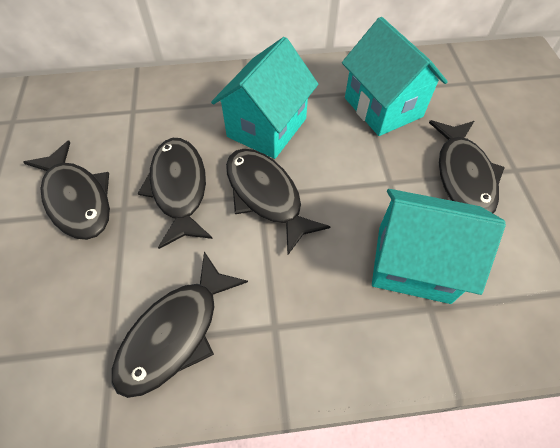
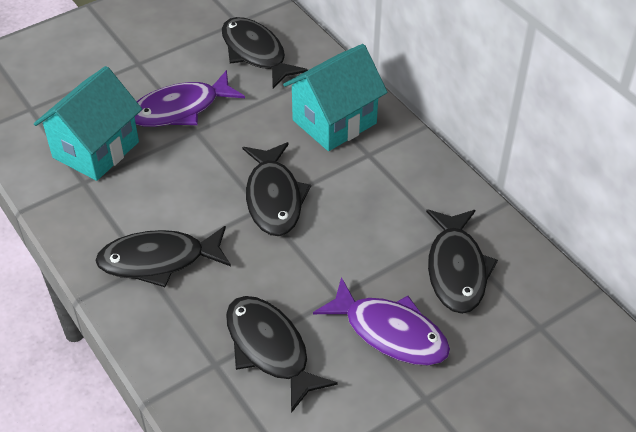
purple fish: none = 0 -> [135,70,245,127] [313,277,450,365] = 2
turquoise house: [211,37,318,159] [342,17,448,136] [372,189,506,304] = 3 -> [34,66,142,181] [283,44,388,151] = 2

